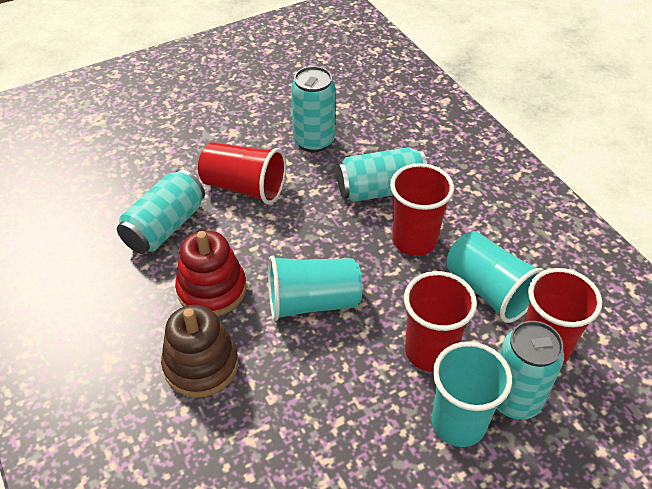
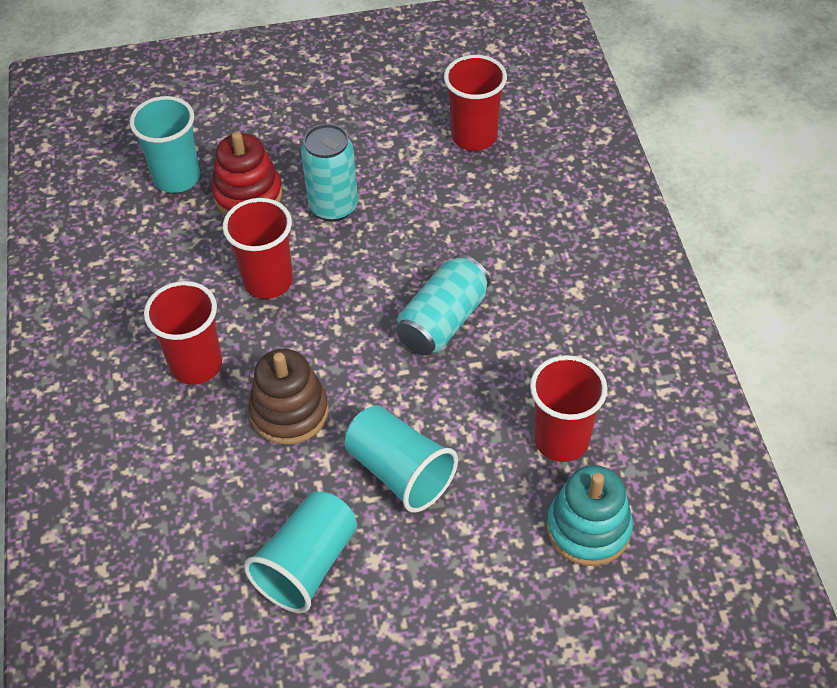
turquoise can: [117,169,205,254] [291,66,335,153] [337,147,427,202] [496,321,564,419] = 4 -> [301,124,358,222] [396,255,490,356] = 2
turquoise stacking toy: none = 0 -> [547,465,633,566] = 1

